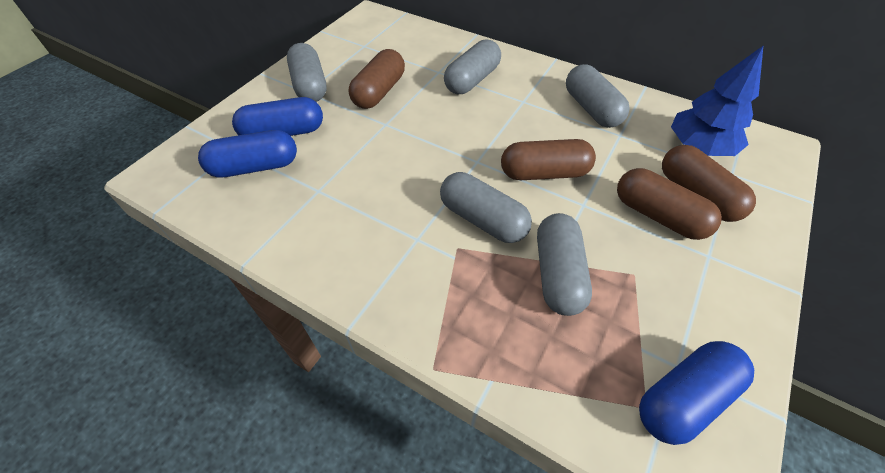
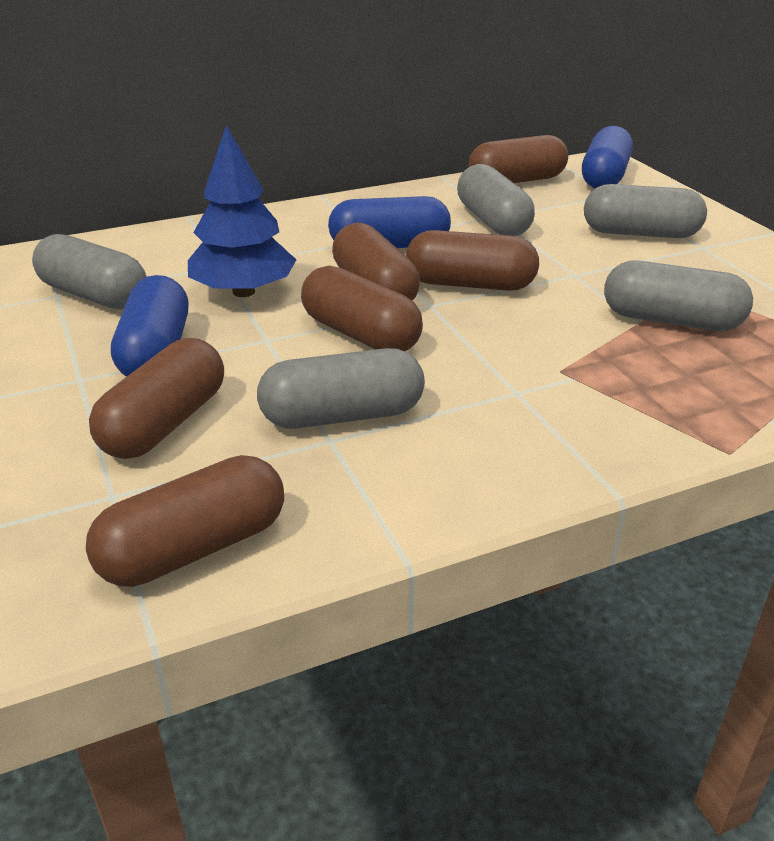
brown capsule: [349,49,405,109] [501,139,596,180] [617,168,722,240] [662,145,756,222] = 4 -> [86,455,284,587] [89,338,224,459] [301,266,423,351] [332,223,420,301] [406,230,539,291] [469,135,568,183] = 6

